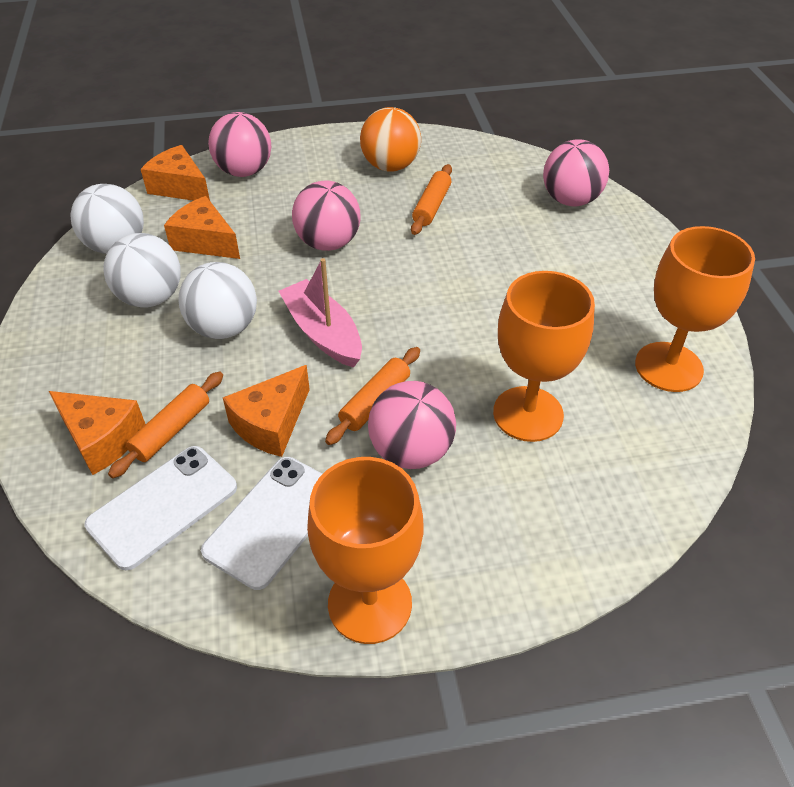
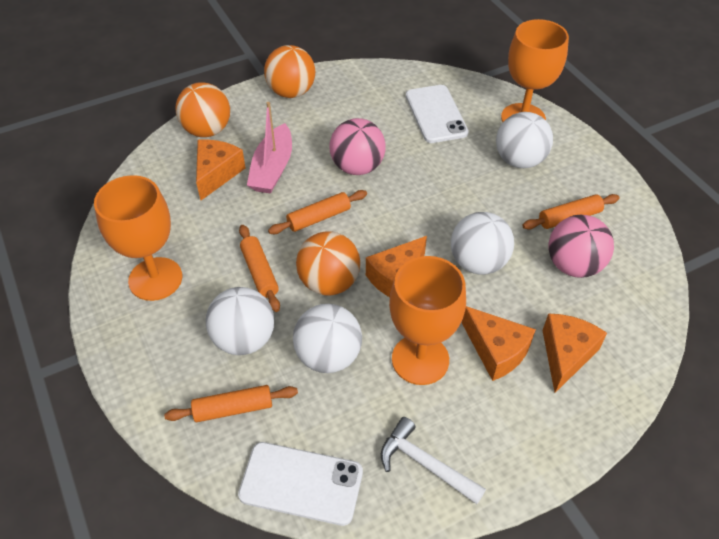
orange ball: [360,107,421,172] = 1 -> [175,82,230,137] [264,45,315,98] [296,231,360,295] = 3
orange rolling pin: [108,371,223,478] [325,347,420,445] [411,164,452,235] = 3 -> [164,385,298,422] [239,225,280,312] [268,190,367,234] [522,194,620,230] = 4
pink ball: [208,112,271,177] [292,180,361,251] [368,381,456,469] [543,139,609,206] = 4 -> [330,118,386,175] [548,215,614,278] = 2
white ball: [70,184,144,254] [103,233,181,308] [179,262,257,339] = 3 -> [206,287,274,355] [293,304,362,373] [451,212,514,275] [496,112,553,168] = 4
white hammer: none = 0 -> [381,417,486,504] = 1

